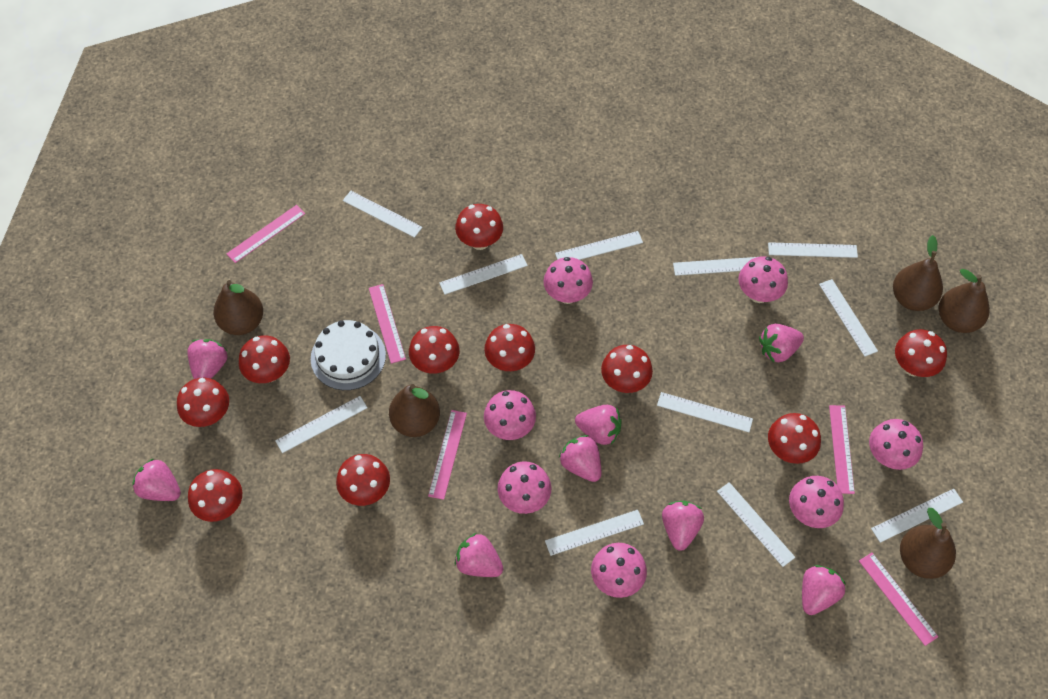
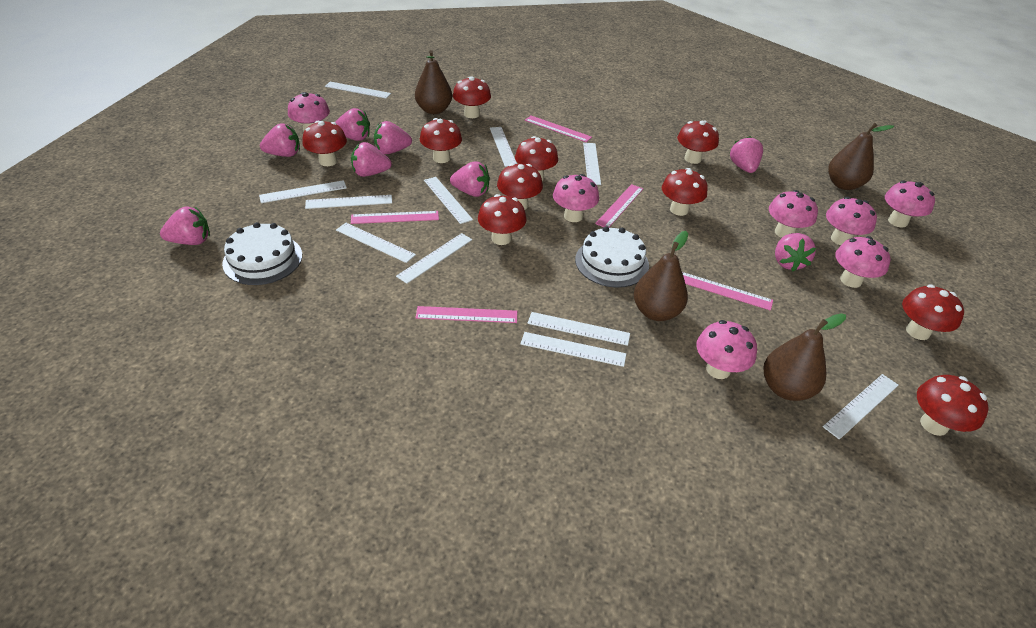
brown pear: [214,280,263,335] [389,384,440,437] [893,235,943,311] [900,508,956,579] [939,269,990,333] = 5 -> [415,50,452,114] [634,231,688,321] [763,313,846,401] [828,123,894,190] = 4
white cake: [311,320,386,390] = 1 -> [222,222,302,285] [575,226,649,288] = 2

